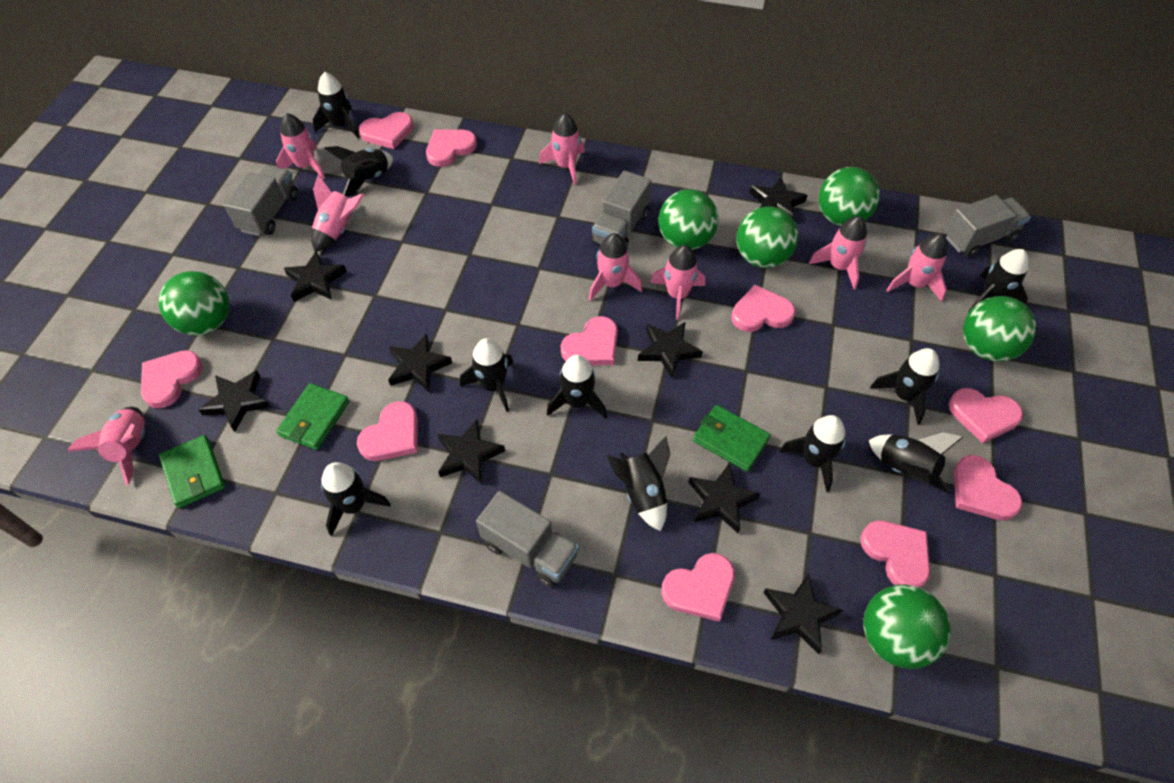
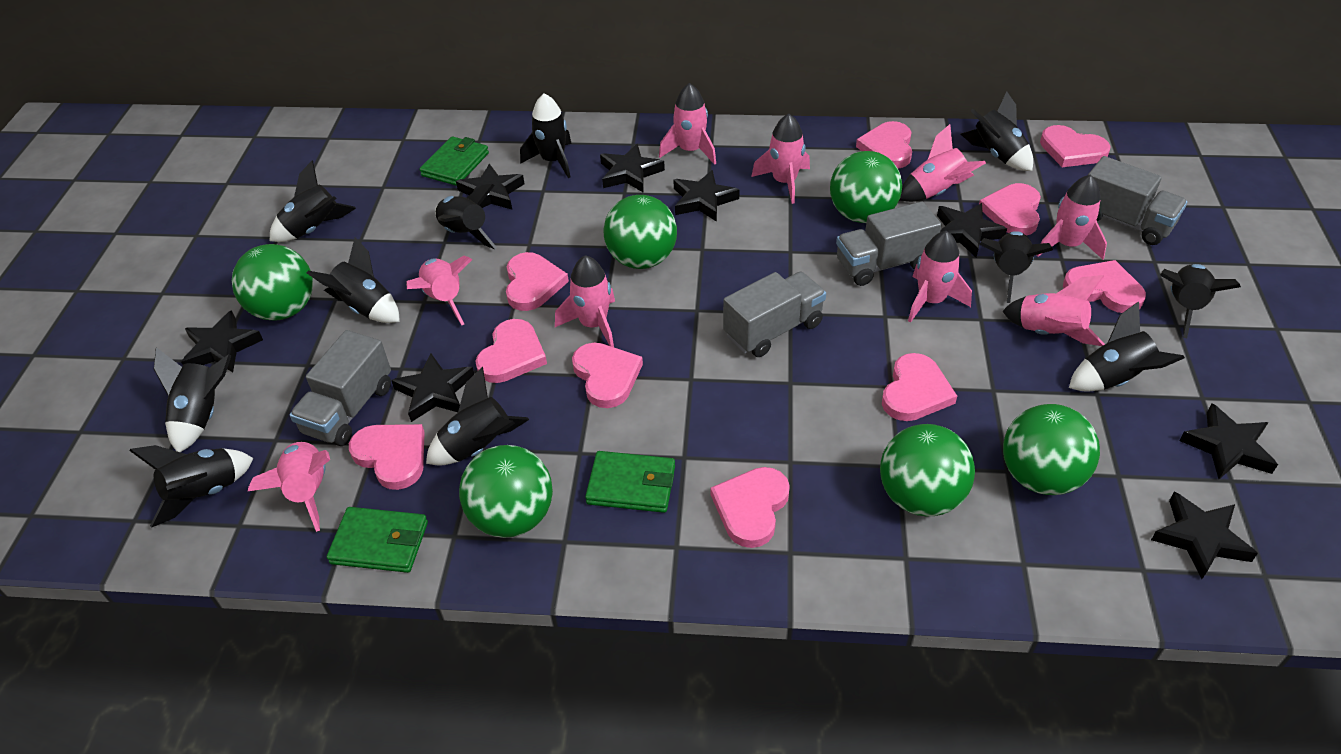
black rocket: [313,72,359,138] [321,462,391,536] [324,146,393,197] [460,338,513,412] [546,355,607,419] [607,436,670,531] [779,415,846,492] [869,432,963,494] [870,348,939,425] [968,249,1029,312] = 10 -> [130,445,253,528] [154,347,232,452] [270,161,356,242] [307,238,400,323] [426,367,529,465] [435,184,497,249] [520,94,572,178] [961,91,1033,171] [979,231,1053,303] [1069,302,1185,391] [1160,264,1241,338] = 11
pink rocket: [67,407,145,485] [276,113,326,179] [311,175,364,251] [539,113,585,185] [589,233,642,301] [651,245,705,320] [809,216,867,290] [887,234,947,302] = 8 -> [248,441,330,532] [406,255,472,325] [555,255,615,347] [659,83,716,165] [751,114,810,204] [900,124,986,202] [908,231,972,323] [1002,275,1105,346] [1036,174,1107,259] = 9

